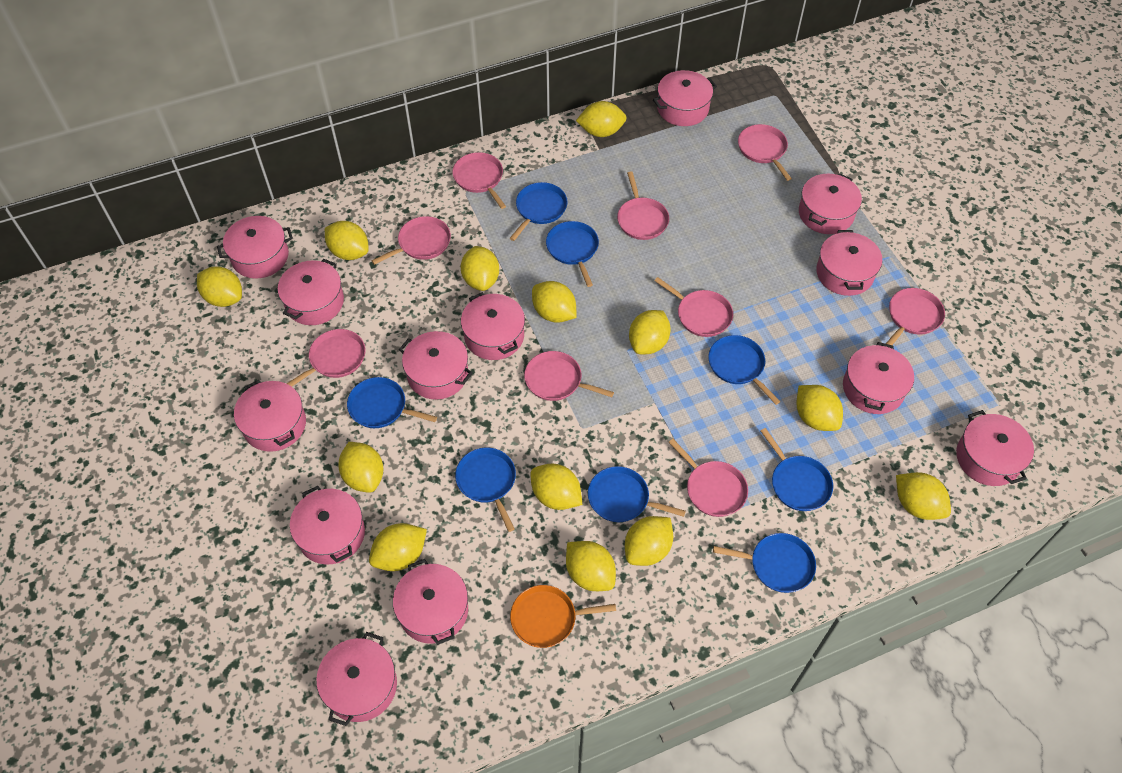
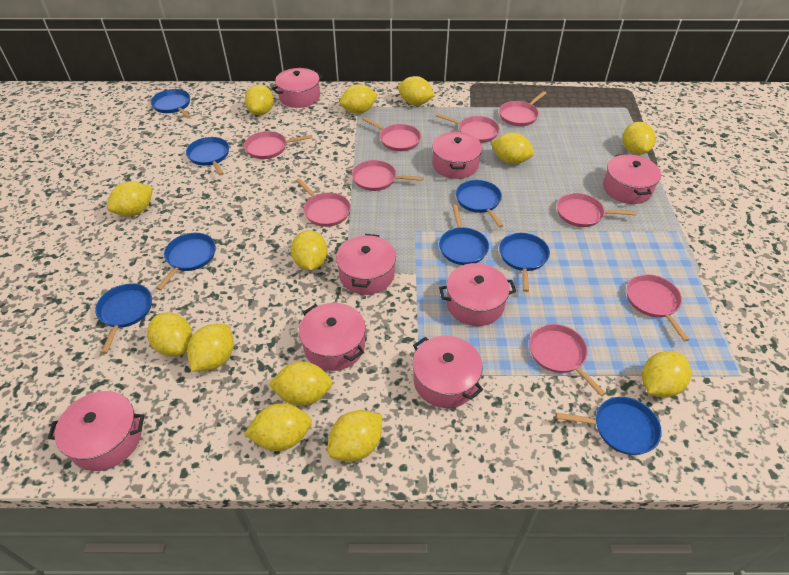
orange pan: [510,585,616,648] = 1 -> none = 0
pink pot: [217,216,293,279] [234,380,306,452] [278,259,344,325] [290,486,365,564] [316,632,397,726] [393,559,468,645] [399,331,473,400] [461,292,525,360] [653,70,717,126] [799,174,862,234] [816,230,882,296] [843,342,914,414] [956,410,1034,486] = 13 -> [48,391,145,471] [272,68,323,108] [299,303,366,371] [336,234,396,295] [412,336,483,408] [432,132,482,179] [439,263,516,326] [603,154,661,204] = 8

